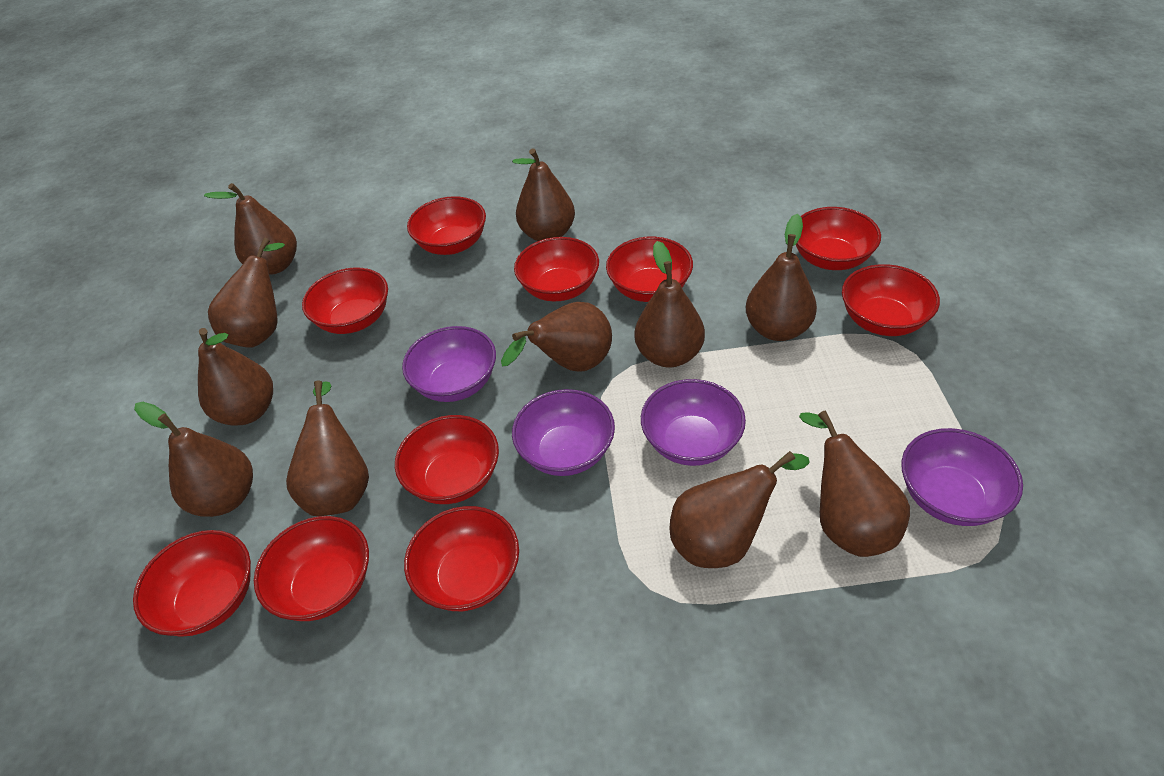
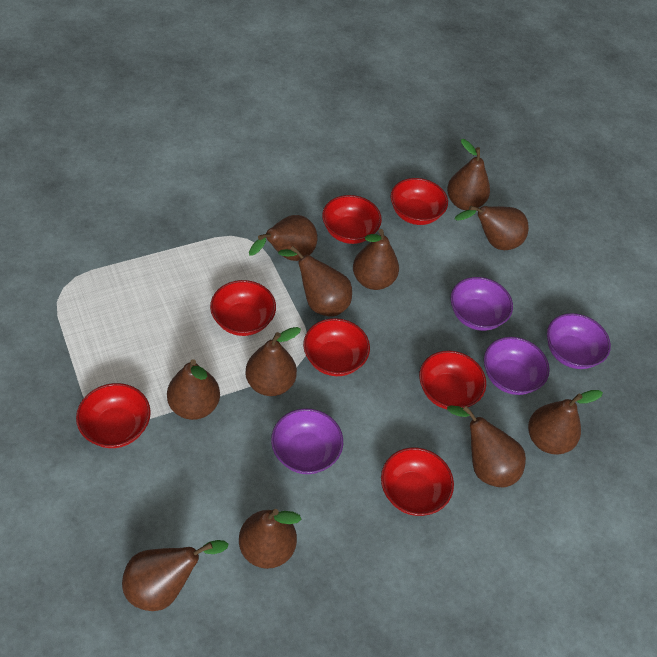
red bowl: [133,530,251,637] [254,516,369,621] [302,268,388,334] [395,415,499,504] [404,506,519,611] [407,196,486,255] [514,237,599,302] [606,237,693,302] [796,207,881,270] [842,264,940,336] = 10 -> [76,383,151,448] [210,280,276,336] [303,318,370,376] [322,195,382,244] [381,448,454,516] [391,178,448,225] [419,351,486,409] = 7

